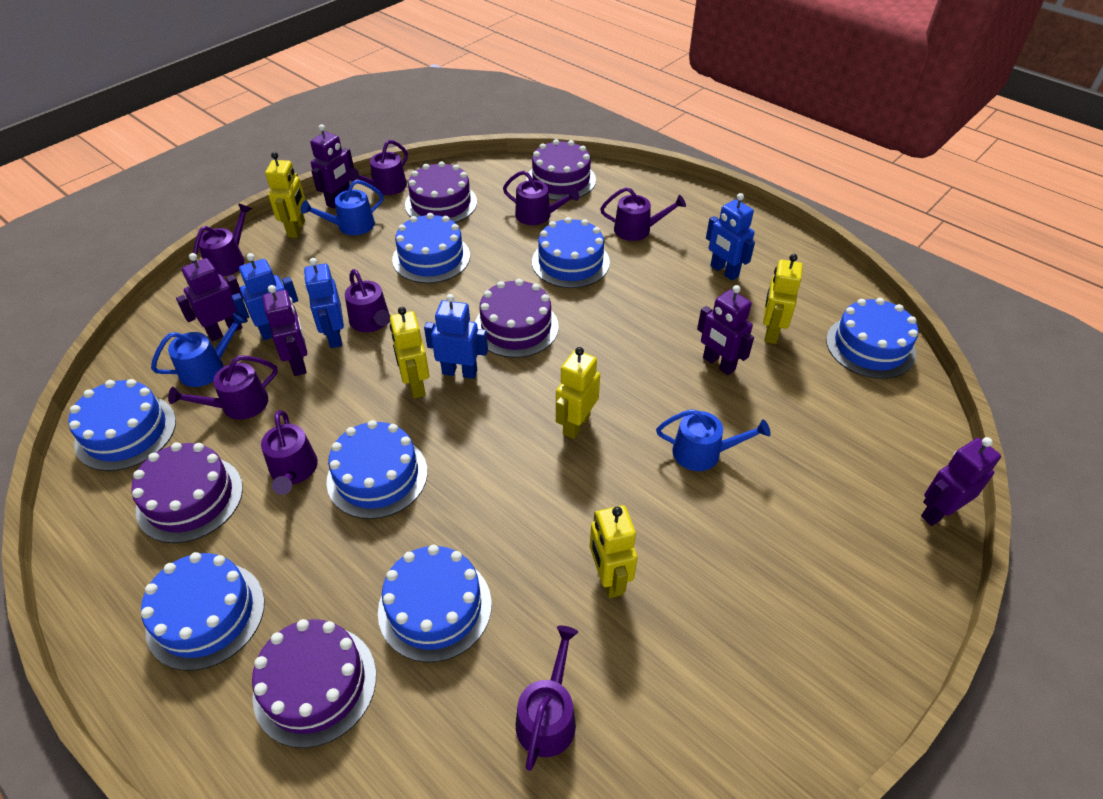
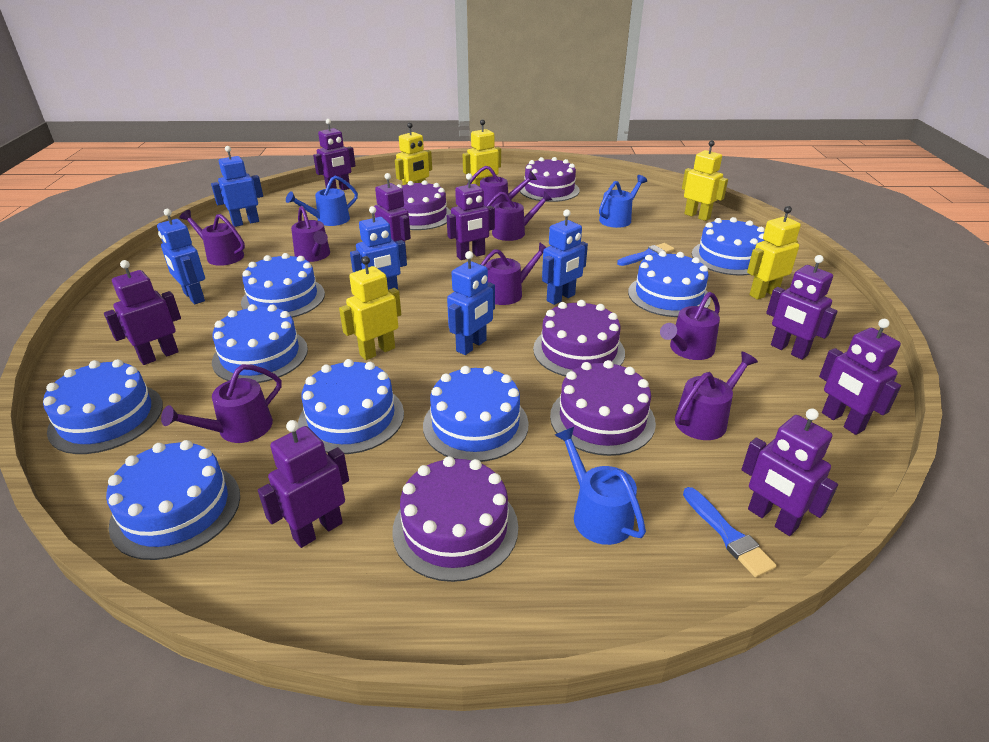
blue brush: none = 0 -> [617,243,674,266] [683,487,776,578] = 2
blue cake: [68,379,176,471] [141,552,265,671] [326,420,428,519] [378,545,492,662] [392,213,470,283] [532,217,610,288] [826,298,918,379] = 7 -> [43,359,163,454] [106,440,240,560] [212,304,308,383] [241,253,325,318] [298,359,404,454] [423,366,529,462] [628,251,711,317] [692,217,765,276] = 8
blue robot: [231,253,298,340] [304,258,344,348] [424,294,488,379] [706,193,755,280] = 4 -> [157,209,205,304] [211,146,263,227] [350,206,407,290] [447,251,495,355] [542,209,588,305] = 5
purple robot: [176,253,243,341] [263,285,307,376] [310,124,354,209] [697,285,754,375] [921,437,1001,526] = 5 -> [104,260,181,365] [258,420,349,548] [313,119,355,190] [374,173,411,259] [447,173,495,260] [742,409,838,536] [766,255,838,360] [819,319,901,435] = 8

